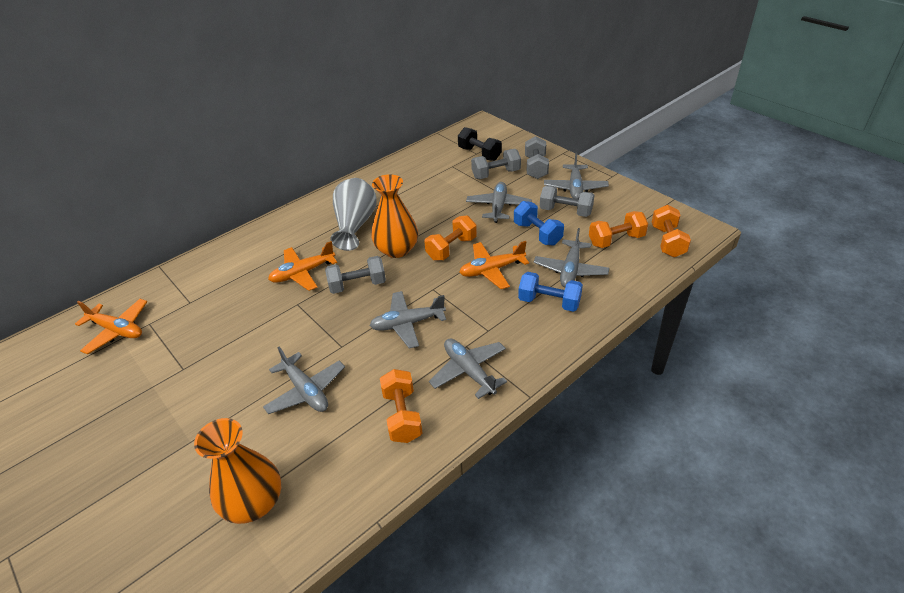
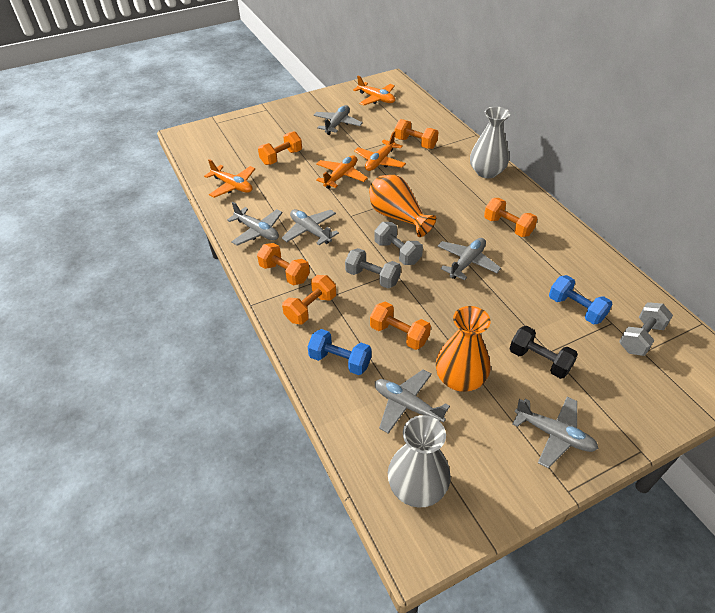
grey dumbbell: [325,256,386,294] [471,149,521,179] [525,136,549,179] [540,186,595,217] = 4 -> [345,248,401,288] [374,222,423,265] [619,302,673,356] = 3
grey vase: [330,178,377,251] = 1 -> [388,415,451,508] [470,107,510,178] = 2
orange dumbbell: [380,369,423,443] [424,215,477,261] [589,211,648,248] [652,205,691,257] = 4 -> [257,243,310,285] [258,131,302,165] [282,275,336,324] [370,302,431,350] [395,119,438,149] [484,198,537,237] = 6
orange plane: [75,299,147,354] [268,241,337,291] [459,241,529,289] = 3 -> [204,159,255,198] [316,155,368,189] [353,76,395,105] [354,131,406,171] = 4

